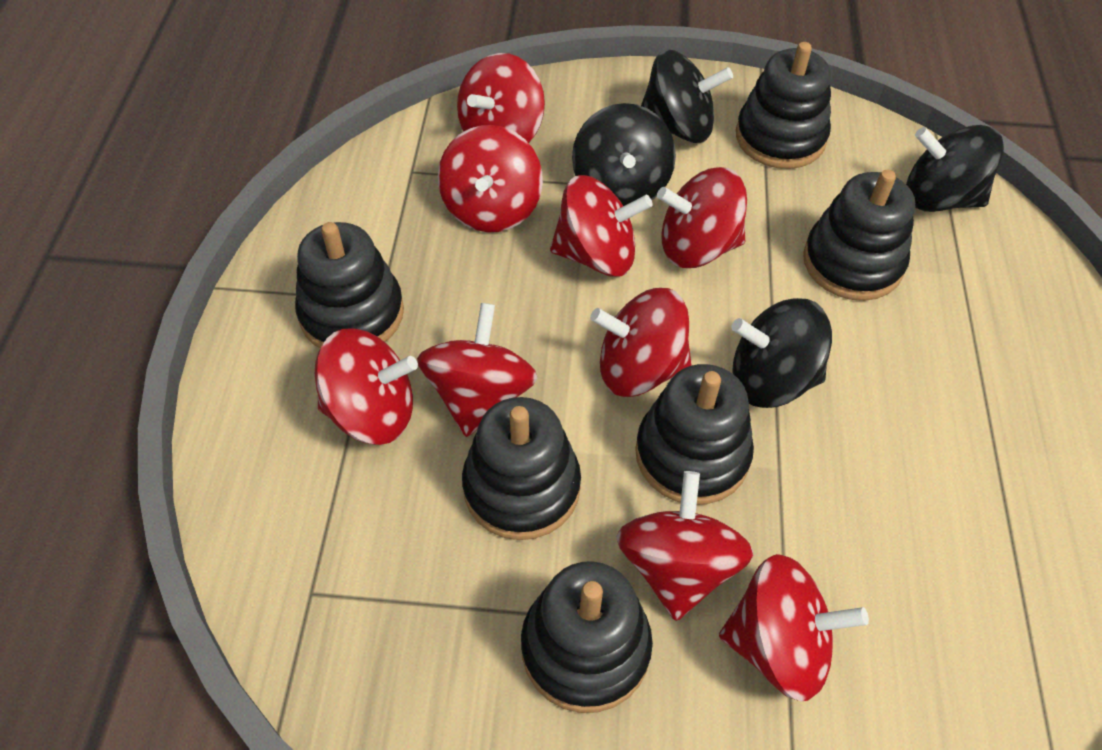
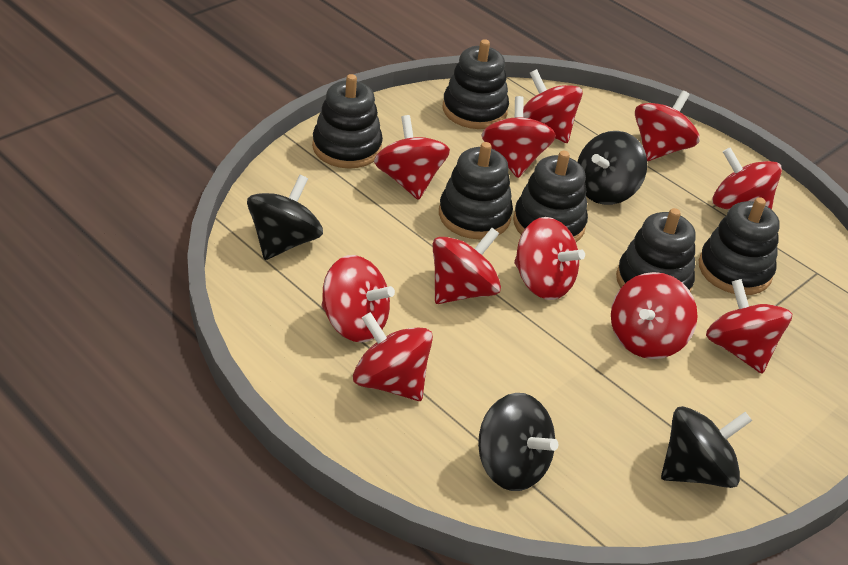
red spinning top: [315,328,418,445] [417,303,538,437] [438,125,543,232] [457,53,545,143] [550,175,653,277] [590,288,692,397] [616,471,753,621] [657,167,747,268] [719,554,869,701] = 9 -> [321,255,395,343] [353,312,433,401] [374,115,450,200] [433,228,501,304] [482,96,556,178] [514,217,585,300] [523,69,583,143] [611,272,698,359] [635,91,700,161] [706,279,792,374] [712,147,782,210] = 11

